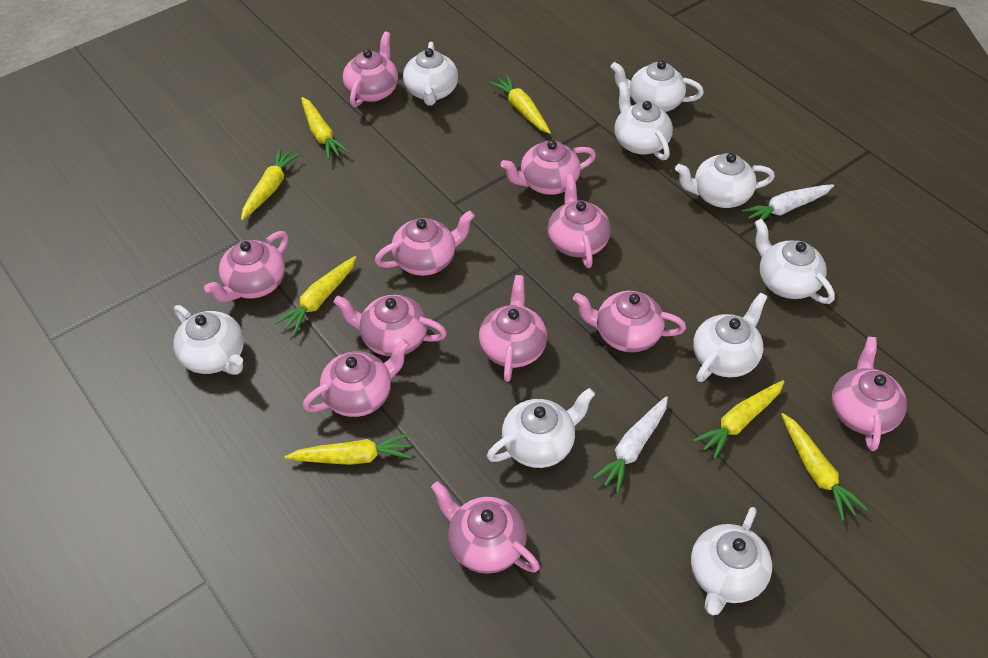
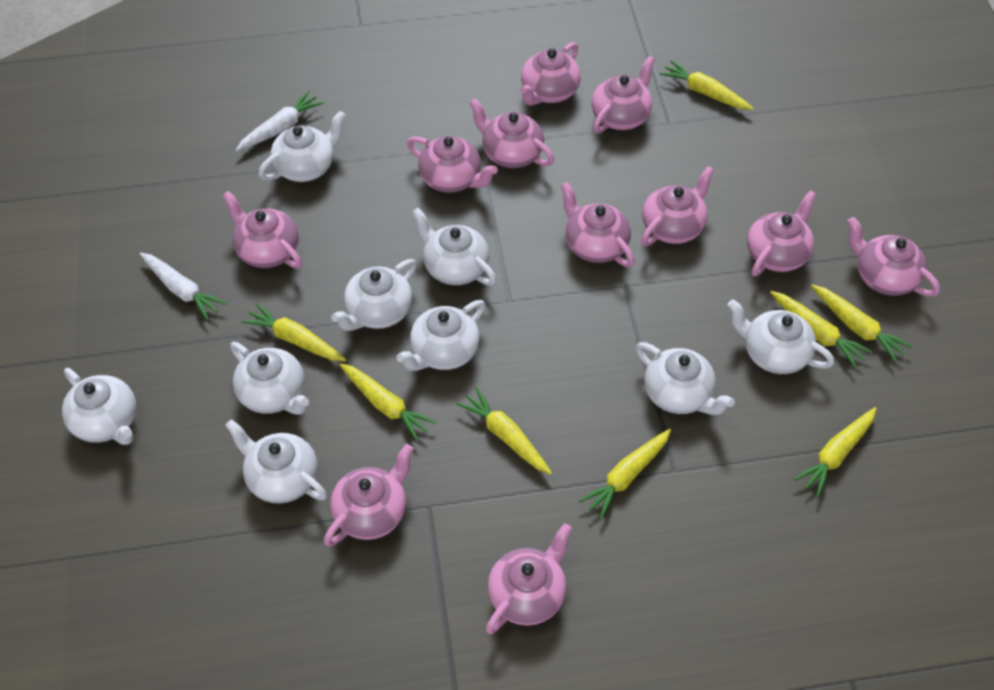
yellow carrot: [241,148,301,220] [275,256,356,335] [285,433,412,465] [301,97,349,160] [489,75,551,134] [693,380,785,459] [781,413,868,521] = 7 -> [241,303,346,361] [339,363,436,441] [456,387,552,475] [579,429,671,519] [659,60,754,110] [770,291,872,368] [794,407,877,497] [811,284,913,362] = 8

